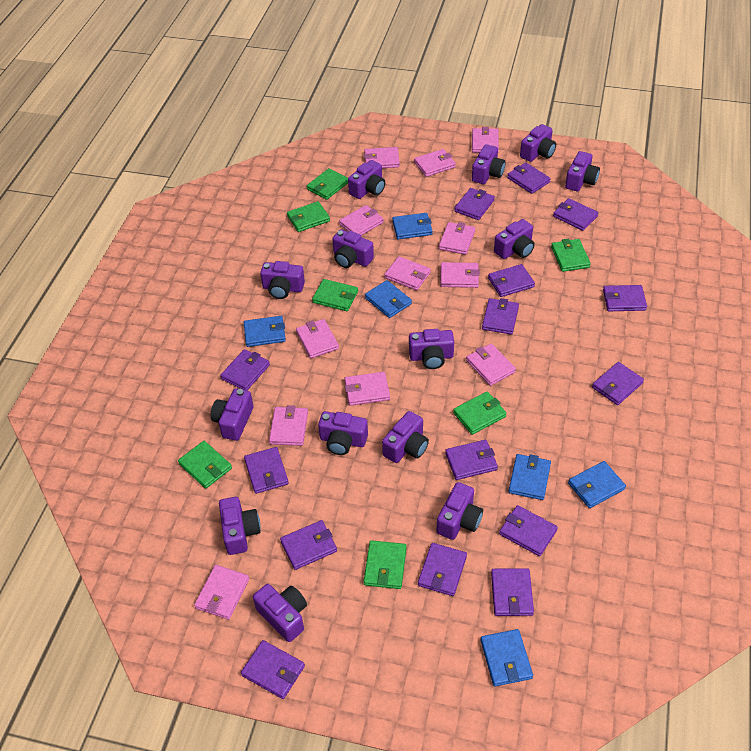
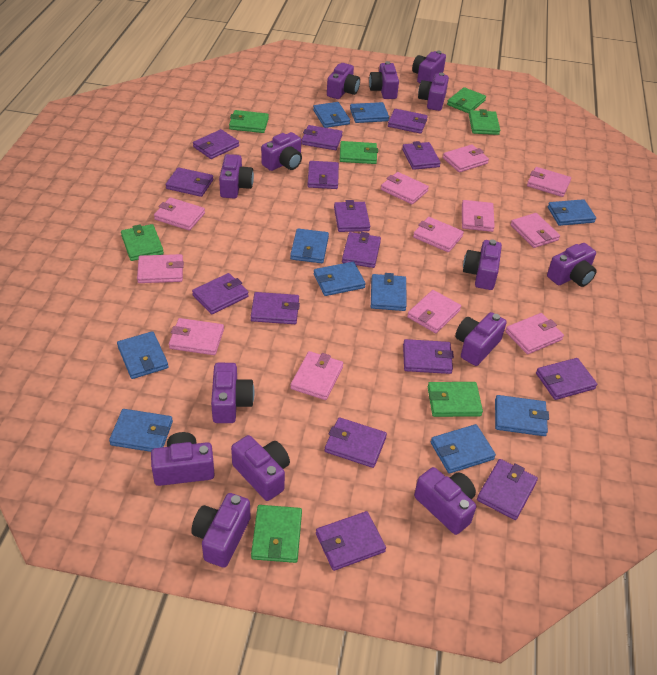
blue wallet: [244,316,286,347] [365,280,412,318] [392,213,432,239] [480,629,533,686] [508,454,551,500] [568,461,626,508] = 6 -> [109,409,173,452] [117,331,169,379] [290,229,329,263] [313,102,350,128] [314,262,366,296] [350,102,389,123] [371,273,407,311] [431,424,496,473] [495,395,549,436] [548,199,596,226] = 10

